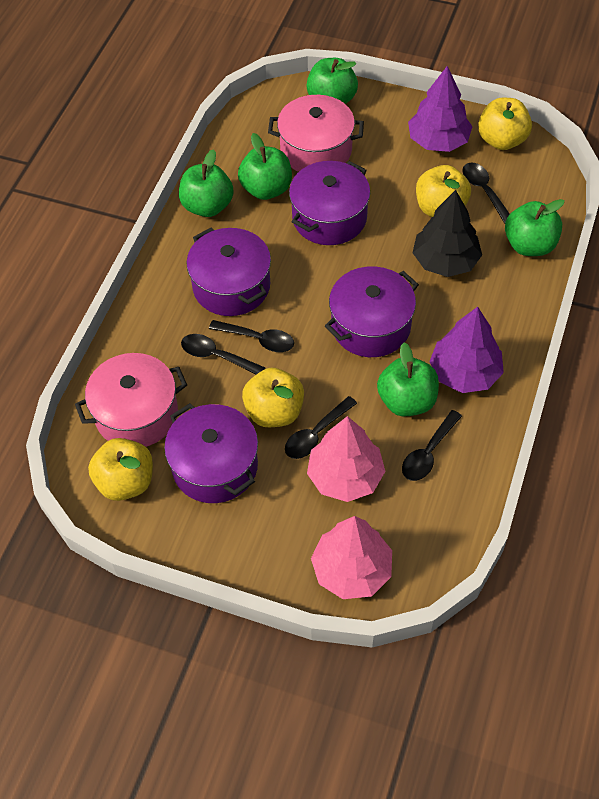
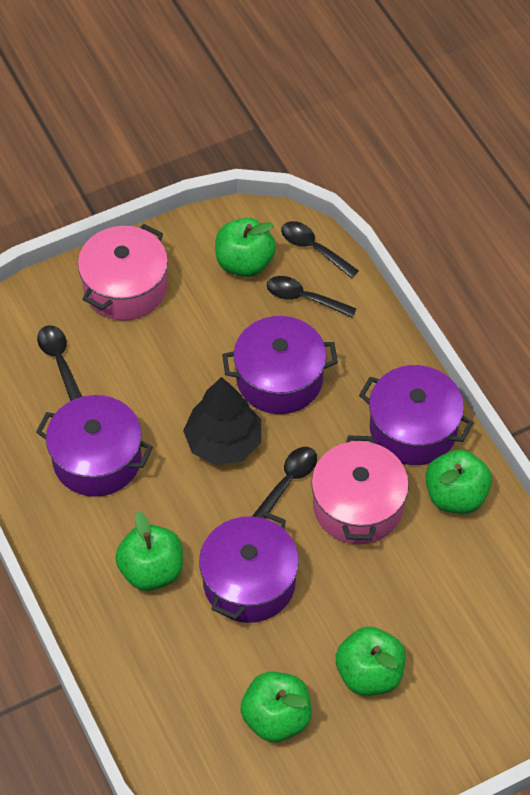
black spoon: [181,334,265,374] [209,320,294,352] [285,396,357,459] [402,410,462,481] [462,163,510,224] = 5 -> [37,325,82,401] [252,447,317,519] [267,276,357,318] [281,221,359,278] = 4
pink tree: [307,416,385,502] [311,516,392,599] = 2 -> none = 0
purple tree: [408,66,472,152] [429,307,504,393] = 2 -> none = 0
yellow apple: [88,438,153,501] [242,368,304,427] [416,165,471,217] [478,98,532,150] = 4 -> none = 0

